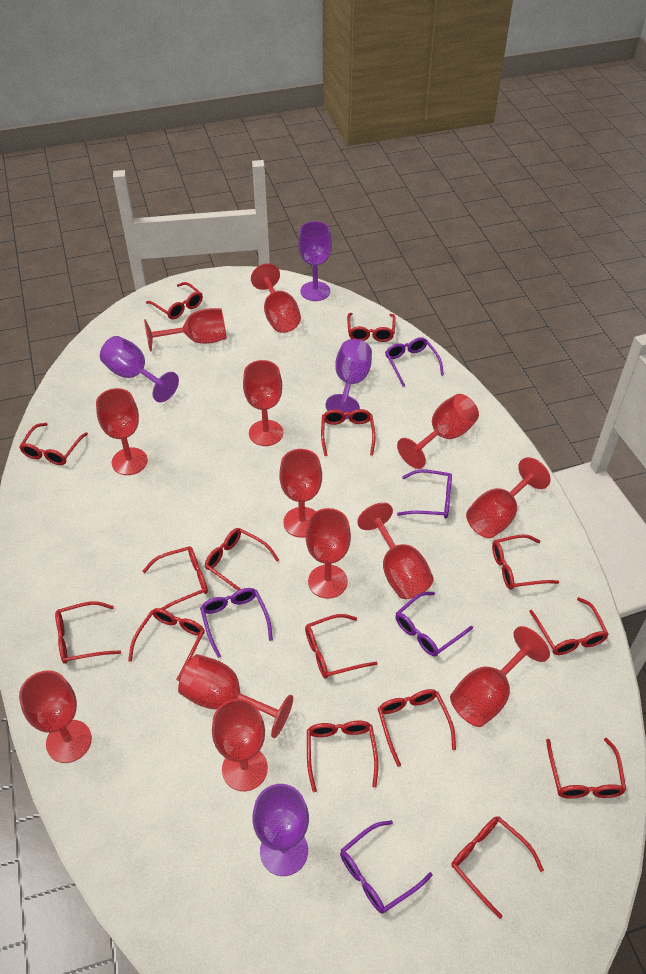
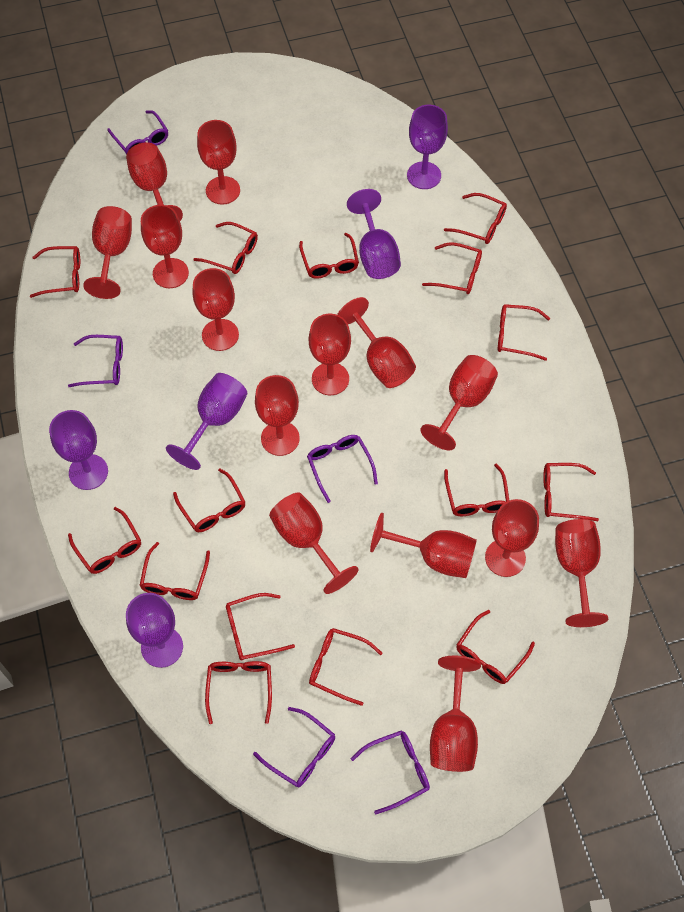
purple goblet: [100,336,179,402] [252,784,309,876] [298,221,332,301] [326,339,372,419] = 4 -> [49,410,108,490] [126,593,183,668] [166,373,247,470] [347,189,401,279] [407,105,448,189] = 5
red goblet: [19,670,92,763] [96,388,148,475] [144,308,227,352] [178,654,293,738] [212,699,268,791] [243,360,283,446] [251,264,301,333] [279,449,322,538] [306,508,351,599] [357,503,434,599] [397,394,479,469] [450,626,550,727] [466,457,551,538] = 13 -> [83,206,132,299] [126,142,183,221] [141,205,189,288] [192,268,239,351] [197,120,240,205] [255,375,300,456] [269,493,359,594] [309,313,351,395] [337,297,416,388] [370,513,477,578] [420,355,498,450] [430,656,481,772] [485,499,539,577] [555,519,608,627] = 14

